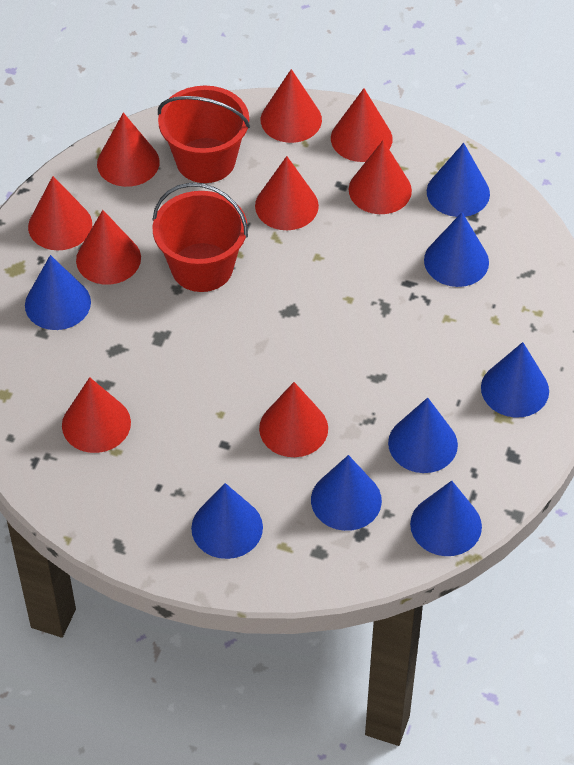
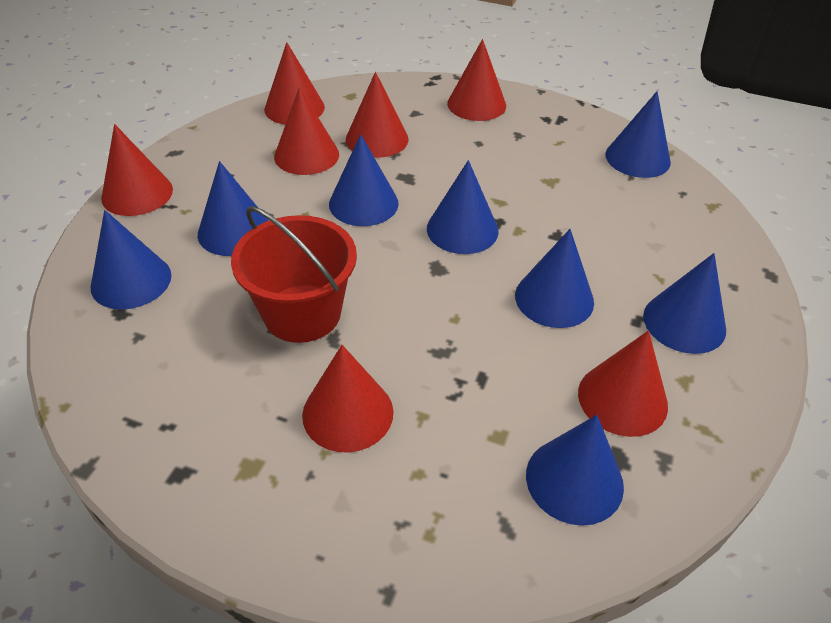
red bucket: [153,183,248,292] [158,86,250,183] = 2 -> [231,206,357,343] = 1
red cone: [28,176,92,250] [62,377,131,453] [76,210,141,285] [97,113,160,187] [255,156,319,230] [259,382,328,457] [261,69,322,143] [331,88,393,162] [349,140,412,214] = 9 -> [101,124,173,216] [264,42,325,125] [274,87,339,175] [302,345,394,453] [346,72,409,158] [447,39,506,121] [578,331,668,437] = 7

